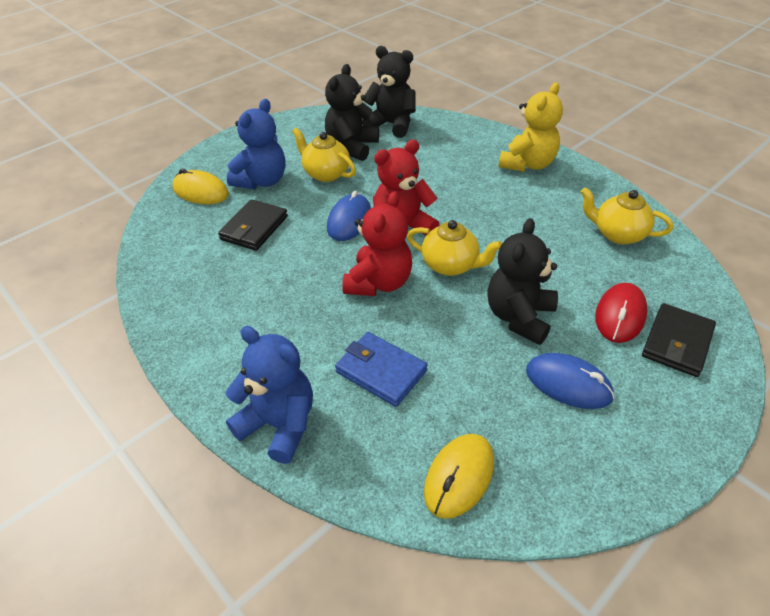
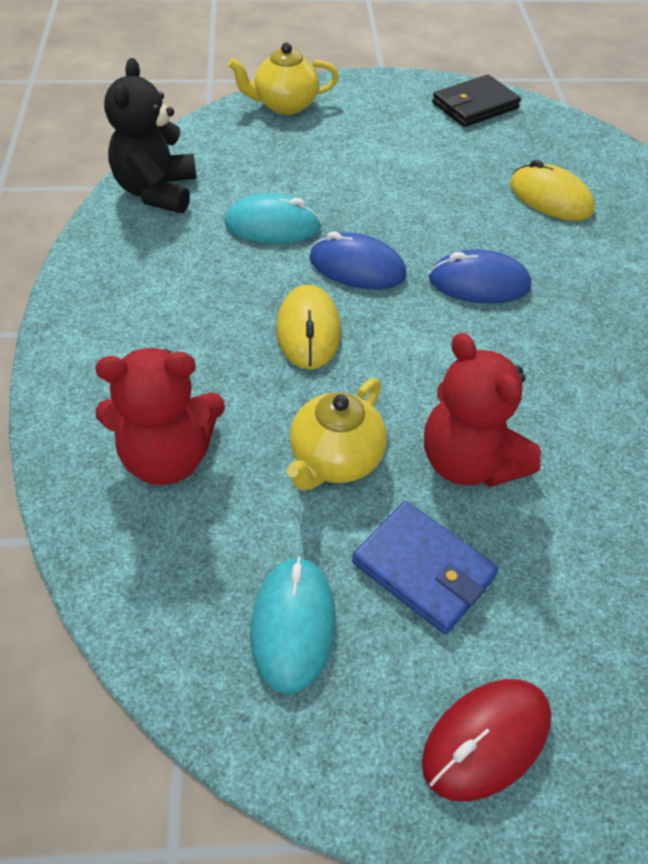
black teddy bear: [325,64,379,161] [362,46,416,138] [487,218,558,345] = 3 -> [104,58,197,213] = 1
black wallet: [218,199,288,251] [642,303,716,377] = 2 -> [432,75,521,127] = 1
blue teddy bear: [225,326,313,464] [227,99,286,189] = 2 -> none = 0
turquoise mouse: none = 0 -> [225,193,322,244] [250,556,336,694] = 2
yellow teapot: [292,127,356,182] [407,220,502,276] [580,187,673,245] = 3 -> [228,42,339,115] [287,378,387,490] = 2
yellow teddy bear: [499,82,563,172] = 1 -> none = 0

